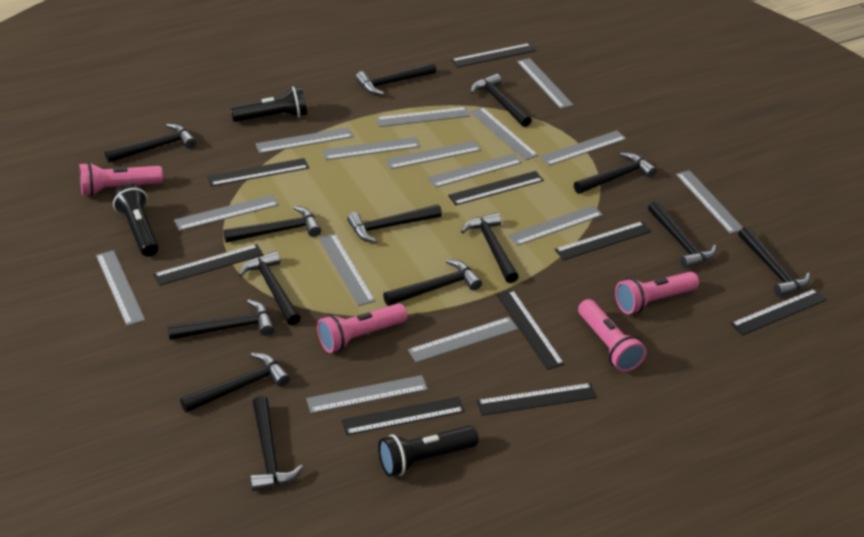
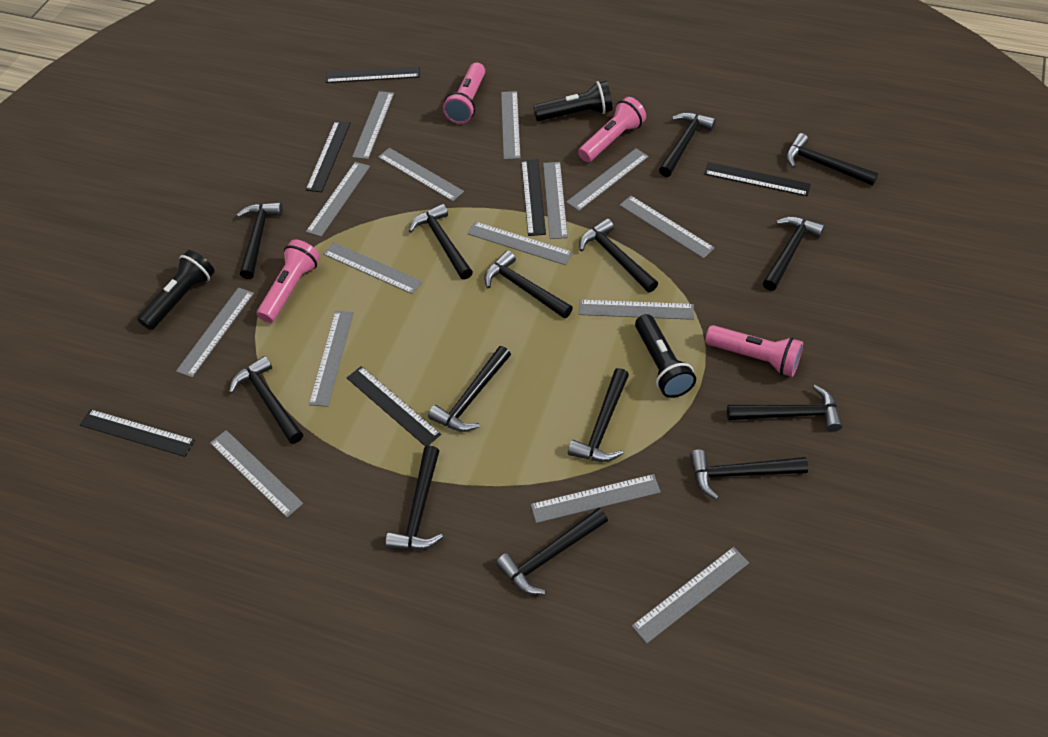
black ruler: [153,244,263,286] [207,158,309,186] [342,396,465,435] [448,171,544,205] [451,43,536,68] [477,383,597,416] [497,290,564,370] [555,221,652,260] [731,289,827,335] = 9 -> [80,409,195,457] [306,121,350,192] [326,66,420,83] [347,366,441,446] [521,159,546,236] [704,162,811,196] = 6

